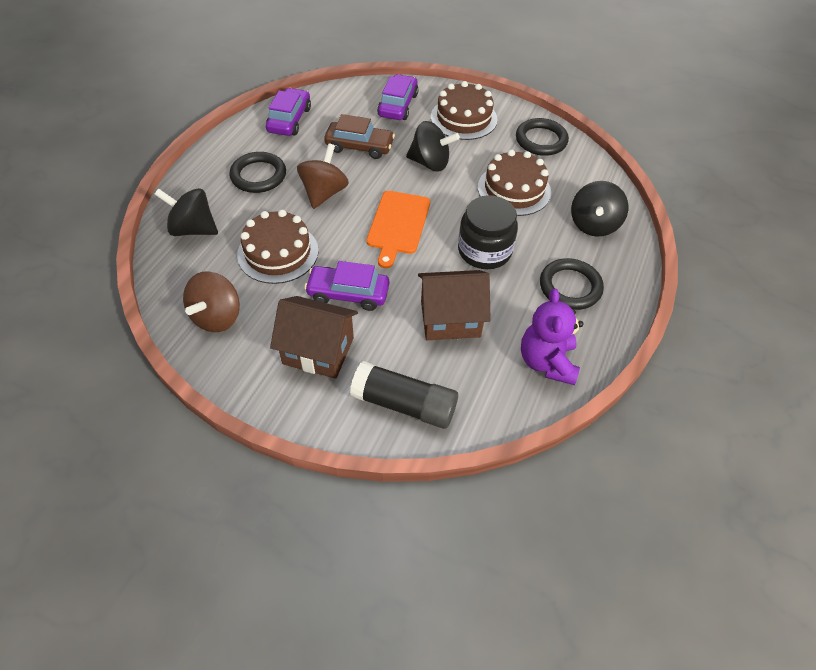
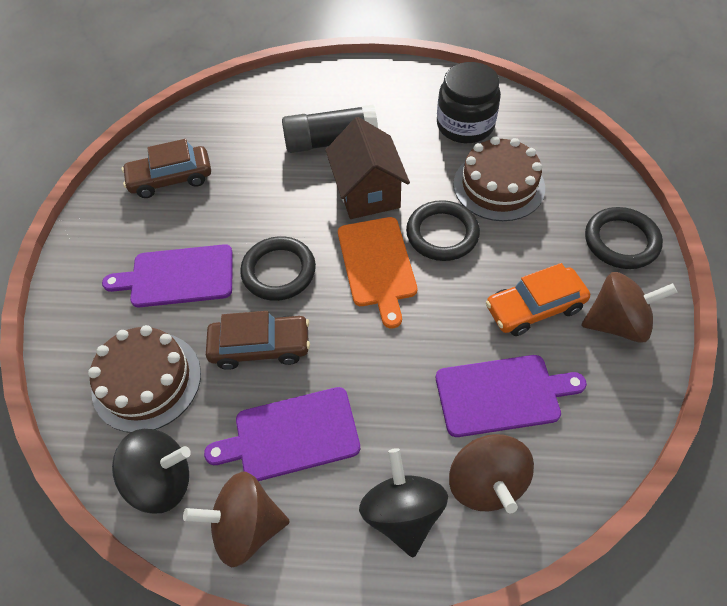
black spinning top: [154,188,218,236] [406,121,460,172] [571,181,628,237] = 3 -> [112,429,191,514] [359,448,448,557] = 2
brown cake: [237,210,318,284] [431,81,497,140] [478,150,551,216] = 3 -> [88,325,201,433] [453,136,545,221] = 2
brown car: [324,114,395,159] = 1 -> [122,139,211,198] [206,311,310,370] = 2
brown house: [270,296,358,379] [418,270,491,340] = 2 -> [326,117,410,219] = 1
brown spinning top: [183,271,240,332] [297,143,349,209] = 2 -> [183,471,290,567] [449,434,534,513] [582,272,677,343] = 3
orange car: none = 0 -> [486,263,590,336] = 1
purple car: [266,88,311,136] [304,261,389,311] [377,74,418,120] = 3 -> none = 0
purple cutting board: none = 0 -> [102,244,233,307] [204,387,360,481] [436,355,587,437] = 3
purple teddy bear: [521,288,584,385] = 1 -> none = 0

